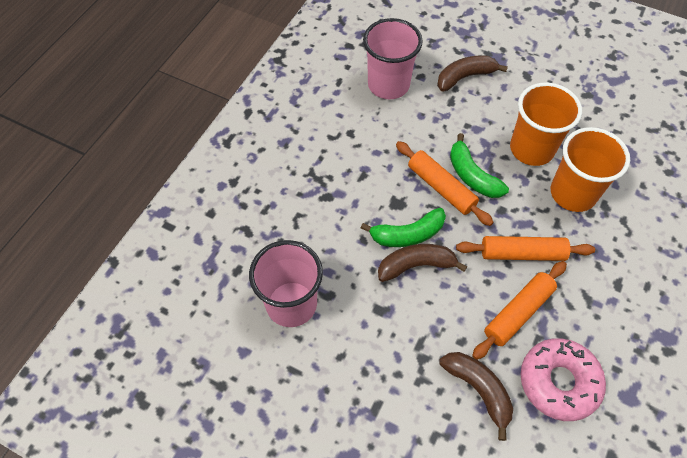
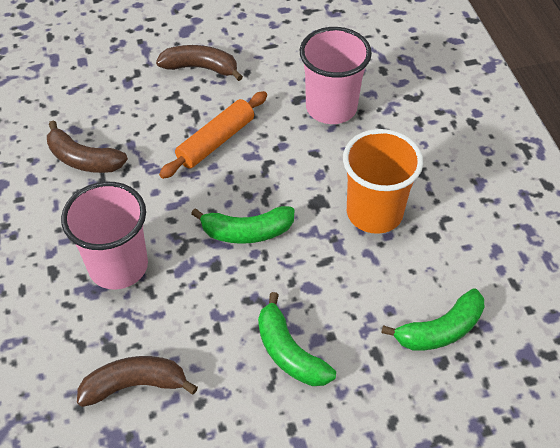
green banana: [361,208,446,247] [450,133,509,198] = 2 -> [191,206,294,244] [258,292,336,386] [381,288,484,351] = 3
orange cup: [510,82,582,166] [551,127,630,212] = 2 -> [343,129,423,234] = 1
orange rolling pin: [396,141,494,226] [456,236,595,261] [472,261,567,360] = 3 -> [159,91,267,179] = 1
pink donut: [520,338,606,421] = 1 -> none = 0

